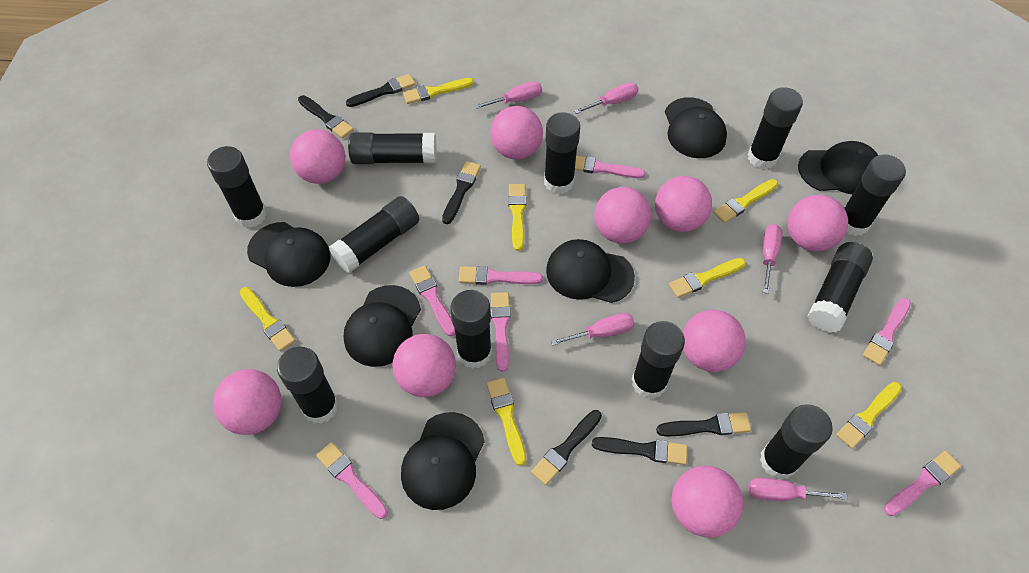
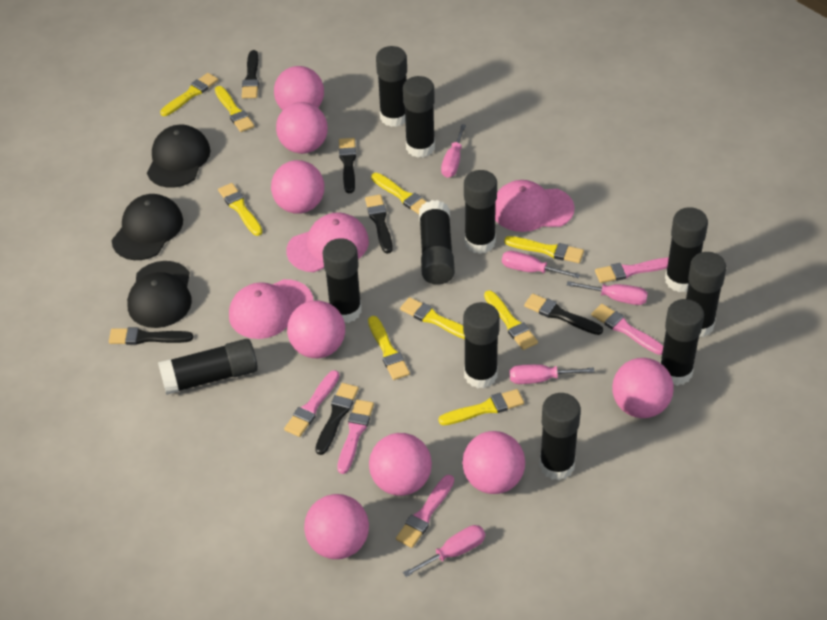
black cap: [247,222,330,287] [344,285,421,367] [401,412,485,510] [546,239,635,303] [665,97,727,158] [798,141,878,194] = 6 -> [111,194,183,260] [127,261,192,328] [147,125,210,188] = 3
pink ball: [213,369,282,435] [290,129,345,184] [392,334,456,397] [490,106,543,160] [595,187,651,244] [655,176,712,232] [671,466,743,538] [683,309,746,372] [788,195,848,252] = 9 -> [271,160,324,214] [274,66,324,110] [276,102,328,154] [287,300,345,358] [304,494,369,559] [369,433,432,496] [462,431,525,494] [612,358,674,418] = 8
pink brush: [316,442,388,519] [409,265,455,337] [458,266,543,285] [491,292,511,372] [575,156,646,178] [863,298,911,366] [884,451,961,516] = 7 -> [284,370,340,437] [337,399,374,474] [396,475,454,548] [591,304,663,355] [595,258,669,283] = 5
pink cap: none = 0 -> [229,279,313,339] [287,212,369,272] [495,180,575,232] = 3
yellow brush: [240,287,296,352] [403,78,474,104] [486,378,526,466] [508,184,527,251] [669,258,746,298] [713,179,778,223] [836,382,902,449] = 7 -> [160,73,218,116] [215,86,254,132] [218,183,262,236] [368,316,410,380] [371,173,427,214] [400,297,465,339] [439,389,524,425] [484,290,538,350] [504,236,584,263] = 9

